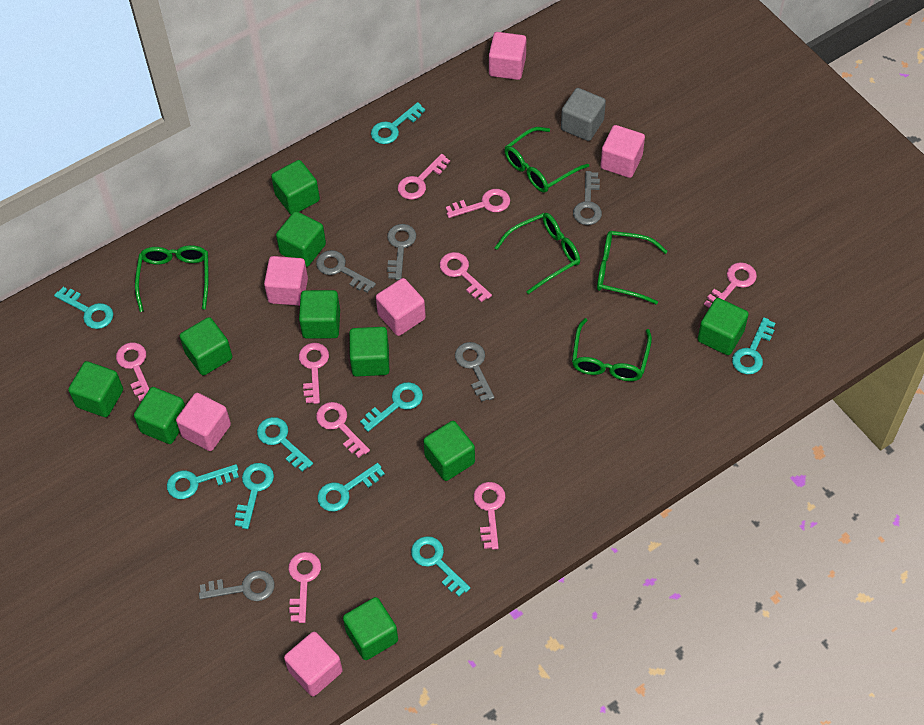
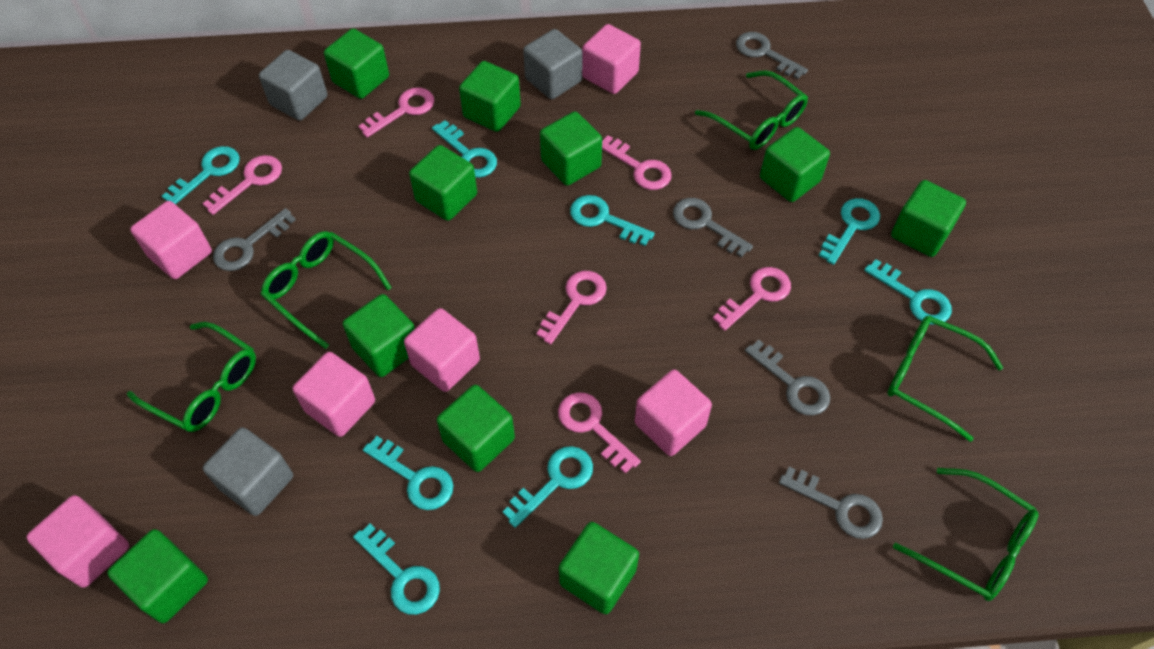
grey cube: [561,88,606,141] = 1 -> [203,427,293,516] [259,50,327,121] [523,29,582,99] = 3
pink key: [116,342,149,401] [288,552,321,623] [299,343,329,404] [316,402,370,458] [398,154,450,200] [440,252,492,302] [446,189,510,218] [473,482,506,550] [704,262,757,308] = 9 -> [203,155,282,215] [359,87,435,138] [536,271,607,345] [558,392,641,474] [602,135,672,190] [713,267,791,331] = 6
turquoise key: [54,287,113,329] [167,464,239,499] [235,463,274,529] [257,417,313,472] [317,463,385,511] [360,382,423,432] [371,102,425,144] [411,536,470,596] [732,317,775,374] = 9 -> [162,146,240,205] [353,524,440,615] [363,436,453,510] [432,120,497,178] [502,446,593,528] [570,195,655,246] [819,198,880,265] [864,259,952,325] = 8

